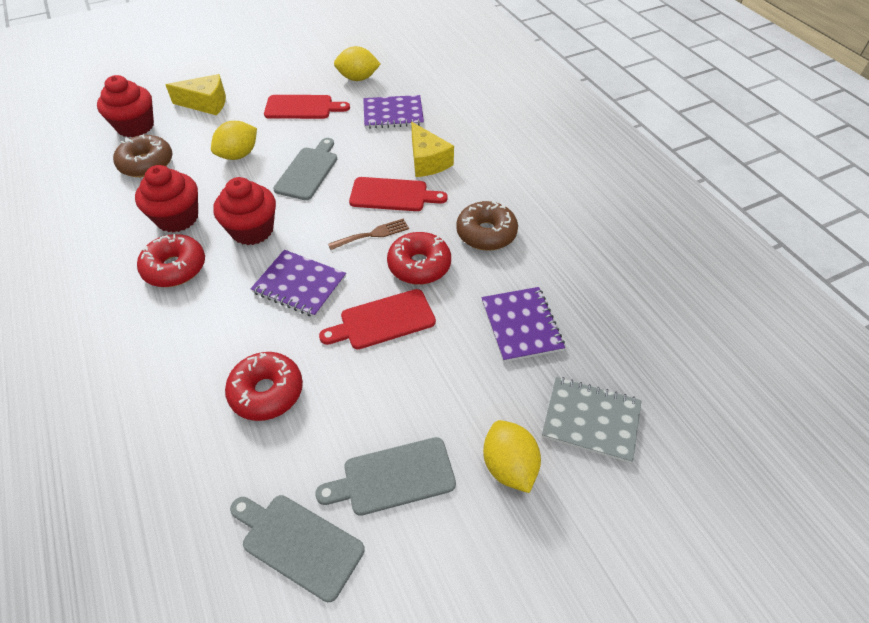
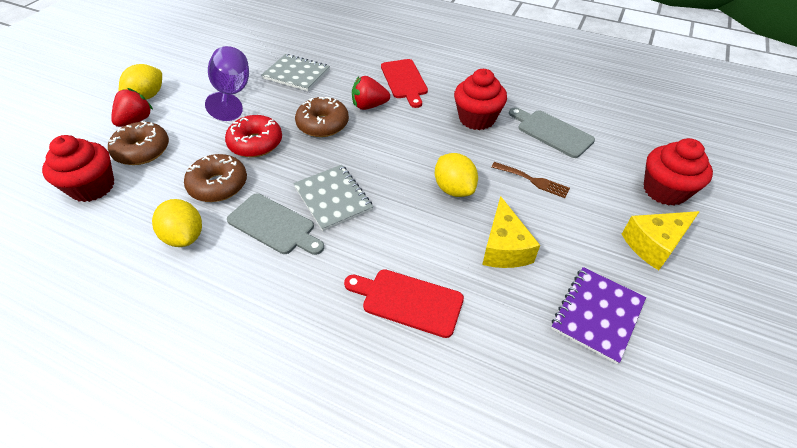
brown donut: [113,134,172,177] [456,201,518,251] = 2 -> [108,121,169,165] [184,154,247,202] [295,97,349,137] = 3
grey cutting board: [230,495,365,602] [273,138,337,200] [315,437,456,516] = 3 -> [227,193,324,255] [509,107,595,158] = 2
grey notebook: [542,377,642,463] = 1 -> [261,54,330,91] [293,165,373,231] = 2
purple goblet: none = 0 -> [205,46,249,121] = 1
purple notebook: [251,250,346,317] [363,95,424,129] [481,287,565,362] = 3 -> [551,267,646,364] = 1
red cutting board: [264,95,350,119] [319,289,436,349] [349,177,448,211] = 3 -> [344,269,464,338] [381,59,428,108] = 2
red donut: [137,234,205,287] [225,352,303,421] [387,232,451,285] = 3 -> [225,115,282,157] = 1
red strawberry: none = 0 -> [111,88,153,127] [352,76,390,110] = 2

